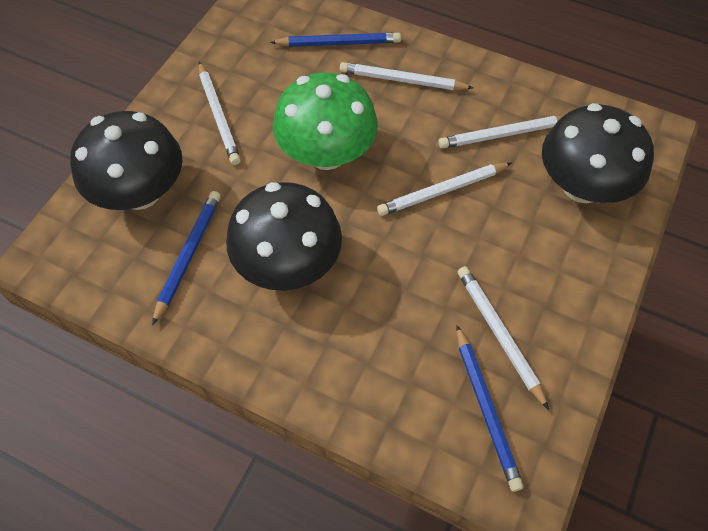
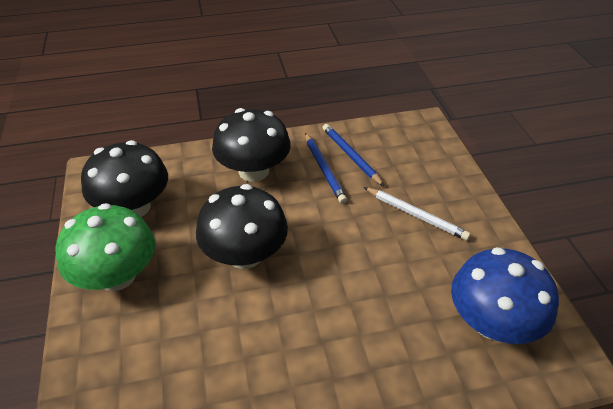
blue mushroom: none = 0 -> [451,247,559,344] = 1
blue pencil: [152,191,221,325] [270,33,401,47] [456,325,524,492] = 3 -> [305,133,347,204] [323,124,384,186] = 2
white pencil: [198,62,241,165] [340,62,474,90] [377,163,512,216] [439,116,563,149] [457,266,549,410] = 5 -> [364,187,471,241] = 1

